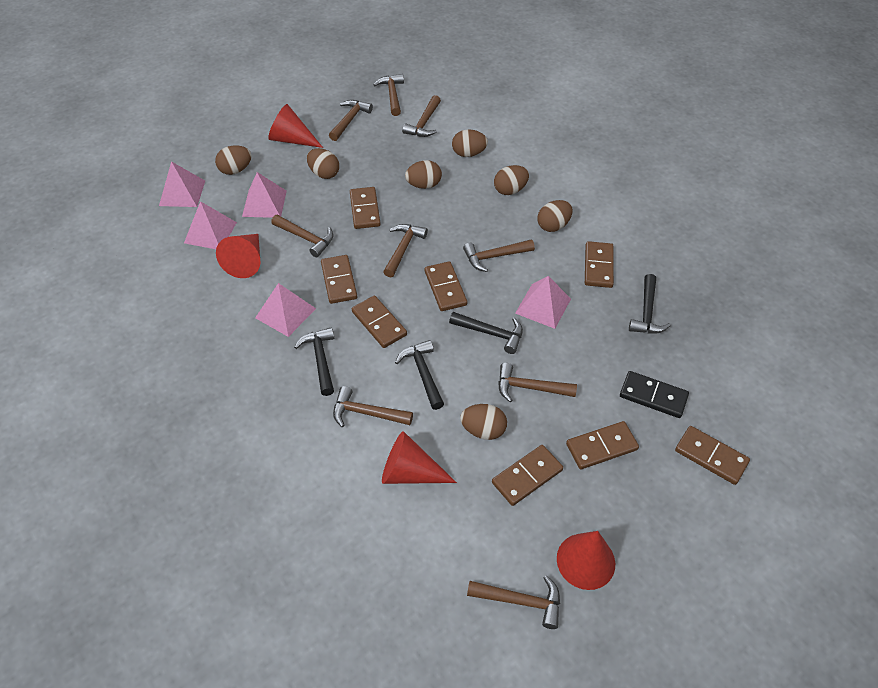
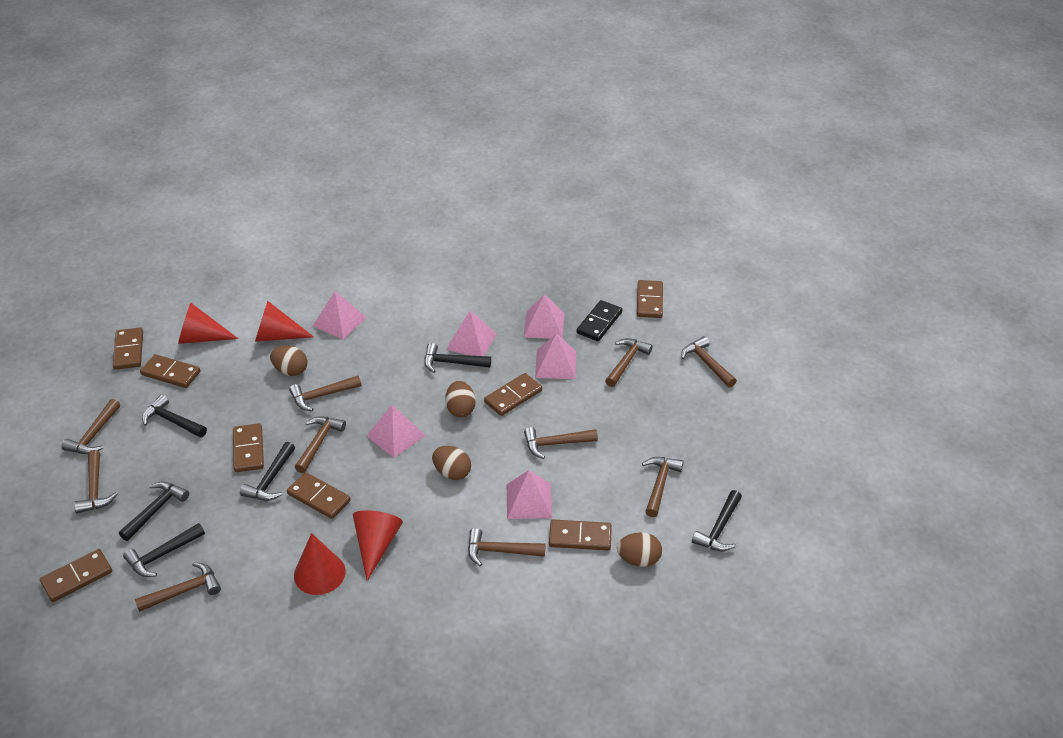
black hammer: [294,327,334,396] [395,340,444,410] [449,312,523,354] [629,274,671,334] = 4 -> [119,481,189,541] [123,523,205,577] [142,394,207,438] [240,442,295,501] [424,343,491,373] [692,490,742,551] = 6
brown egg: [215,145,252,175] [307,148,339,179] [405,160,442,189] [452,129,488,157] [460,404,507,440] [494,165,529,195] [537,200,573,232] = 7 -> [270,346,308,376] [432,446,471,480] [445,381,476,417] [617,532,662,567] = 4
brown hammer: [271,215,333,257] [329,100,373,141] [333,386,413,427] [373,74,404,116] [383,224,428,277] [402,95,441,137] [463,239,535,272] [467,575,560,629] [498,363,577,402] = 9 -> [62,399,120,454] [74,450,118,514] [135,562,221,612] [289,376,361,411] [295,416,346,473] [468,528,546,566] [524,427,598,459] [605,338,653,387] [642,457,683,517] [681,336,737,387] = 10
pink pyramid: [159,161,205,207] [184,201,237,249] [242,172,287,218] [255,283,316,337] [515,276,571,329] = 5 -> [313,291,367,340] [366,405,426,458] [446,311,497,356] [507,470,552,519] [524,294,565,339] [535,333,576,379] = 6

